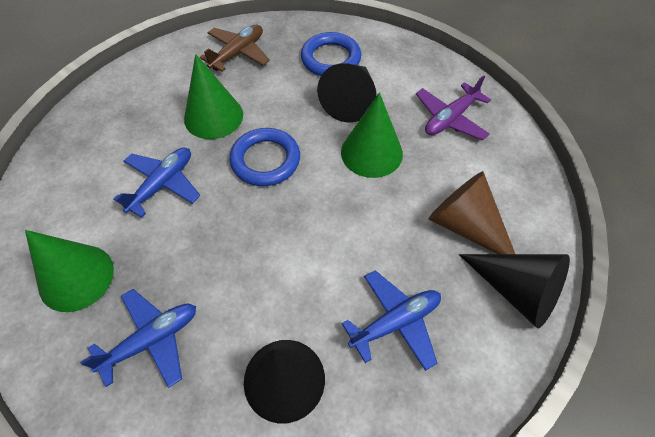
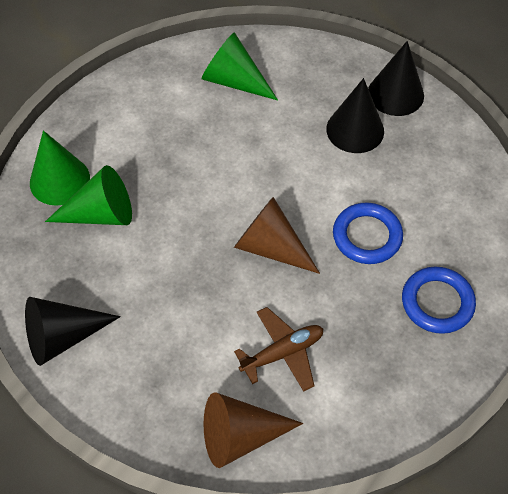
blue plane: [80,289,196,388] [113,148,201,218] [342,270,441,371] = 3 -> none = 0
brown cone: [428,171,515,254] = 1 -> [204,392,303,468] [234,197,320,274] = 2
purple plane: [416,75,491,140] = 1 -> none = 0

